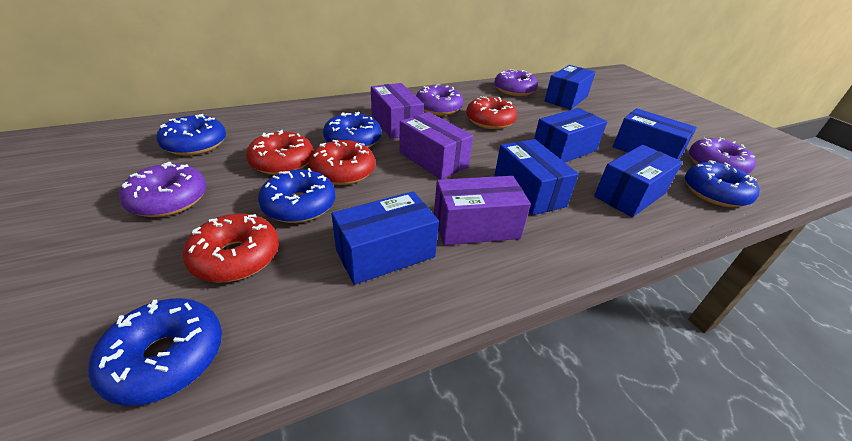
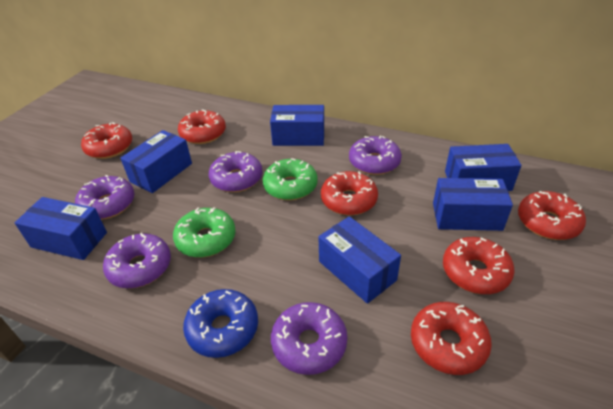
blue donut: [88,298,222,406] [157,114,226,156] [258,168,336,223] [323,112,381,148] [685,160,760,207] = 5 -> [183,289,258,358] = 1
green donut: none = 0 -> [173,207,236,258] [263,158,318,200] = 2
purple box: [371,83,424,139] [399,112,473,180] [434,176,531,245] = 3 -> none = 0
purple donut: [119,162,207,217] [416,84,463,115] [494,69,538,96] [689,137,756,174] = 4 -> [75,175,135,220] [103,233,171,289] [209,151,263,192] [271,302,347,375] [349,136,402,175] = 5
red donut: [183,213,279,282] [246,130,313,175] [309,140,375,185] [466,96,517,129] = 4 -> [81,122,132,159] [178,109,226,144] [321,171,378,215] [411,302,492,375] [443,237,515,294] [518,191,586,240] = 6

